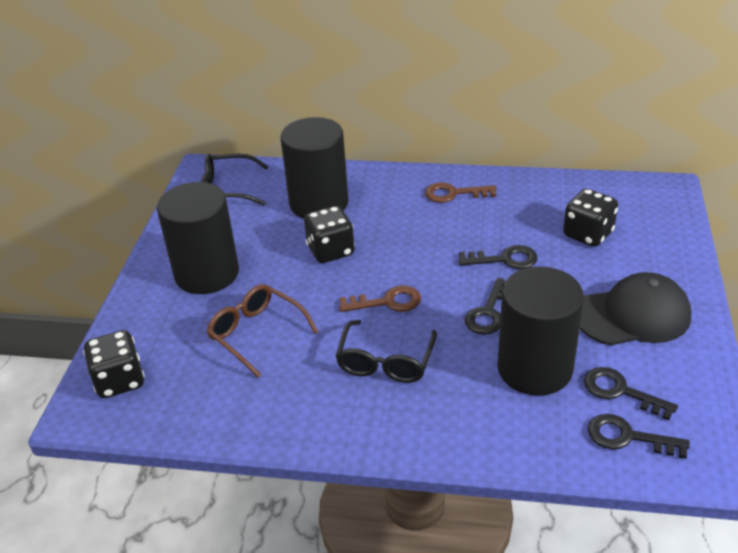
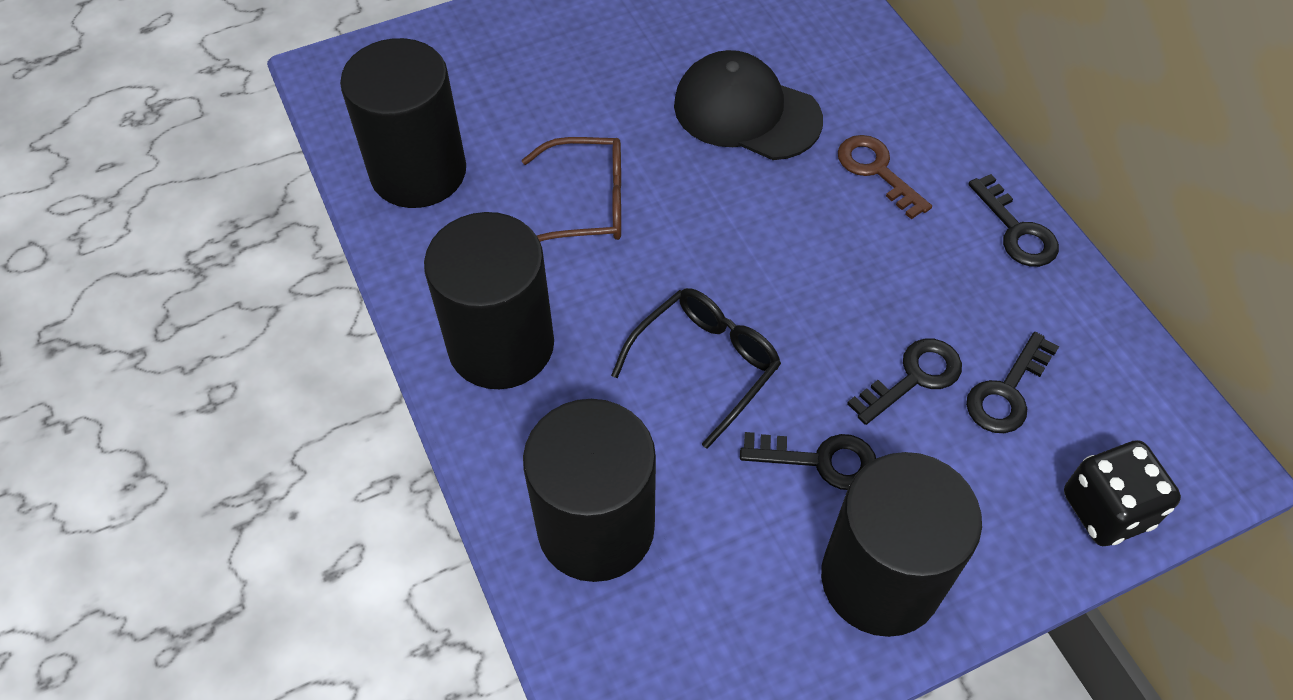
black cylinder: [157,182,239,294] [281,117,349,219] [497,266,584,396] = 3 -> [340,38,466,208] [424,212,554,389] [523,399,656,582] [821,452,982,637] = 4
black dice: [83,330,145,398] [304,206,355,263] [563,189,618,247] = 3 -> [1064,440,1181,546] = 1
black glasses: [201,154,268,206] [335,320,437,383] = 2 -> [611,288,781,449] = 1
brown key: [339,285,421,312] [425,182,497,203] = 2 -> [838,135,932,219] = 1

